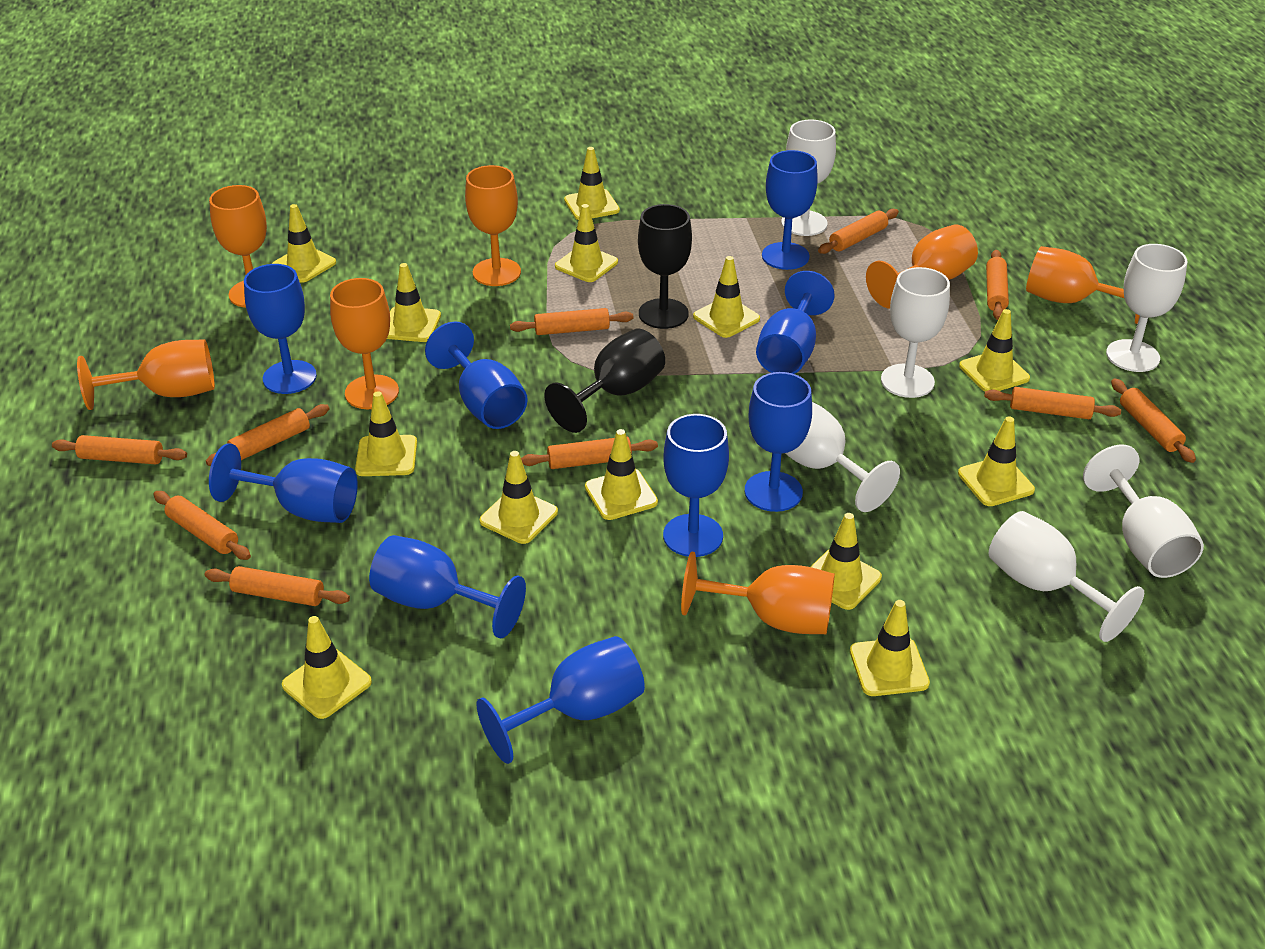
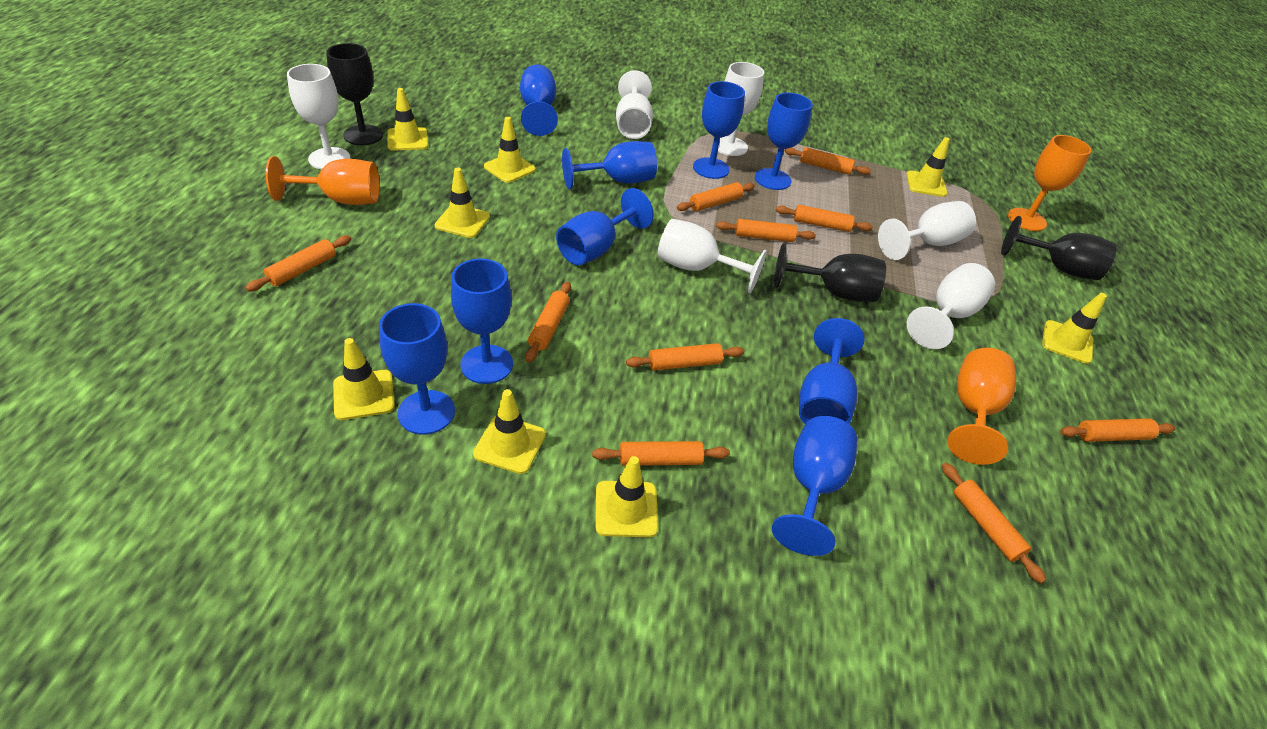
black goblet: [544,329,665,433] [638,204,692,329] = 2 -> [326,43,383,145] [774,243,886,302] [1001,216,1117,280] = 3
orange goblet: [77,339,215,410] [209,185,267,308] [330,278,399,409] [465,165,521,286] [681,552,835,634] [866,225,978,309] [1026,246,1140,324] = 7 -> [266,156,380,205] [947,348,1016,465] [1008,135,1092,231] = 3
yellow traffic cone: [272,204,336,283] [282,616,372,719] [355,391,417,476] [387,263,441,342] [480,451,558,544] [555,204,618,282] [564,147,620,220] [585,429,658,520] [693,256,760,338] [811,513,882,610] [850,600,930,696] [958,416,1035,506] [959,309,1030,392] = 13 -> [333,338,395,420] [387,88,428,151] [435,167,490,238] [473,389,546,474] [484,117,536,183] [595,456,658,537] [906,137,950,197] [1042,293,1107,364] = 8

